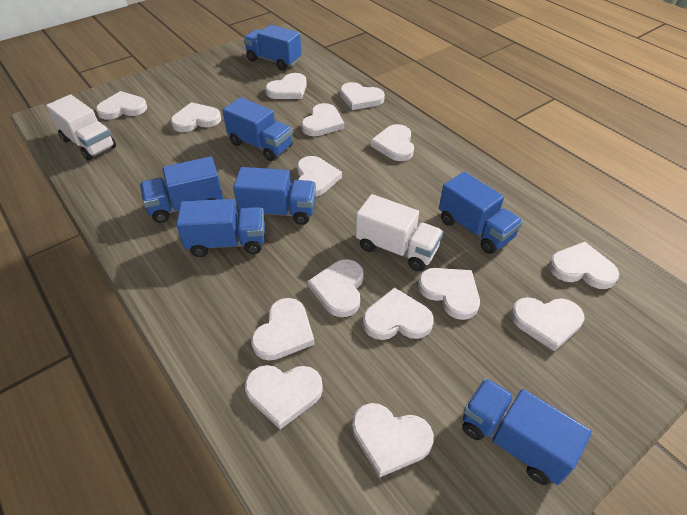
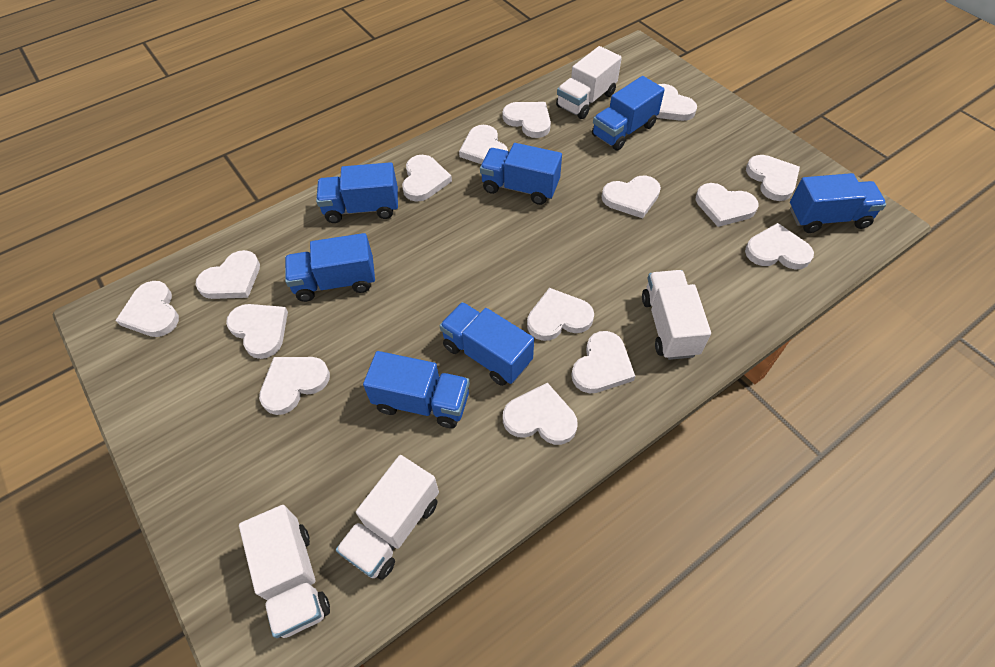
white truck: [46,94,116,160] [356,194,443,271] = 2 -> [239,505,330,638] [336,455,439,580] [556,46,622,119] [642,270,711,360] = 4

